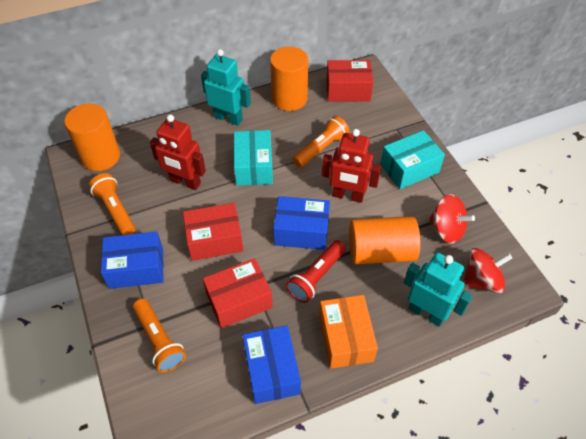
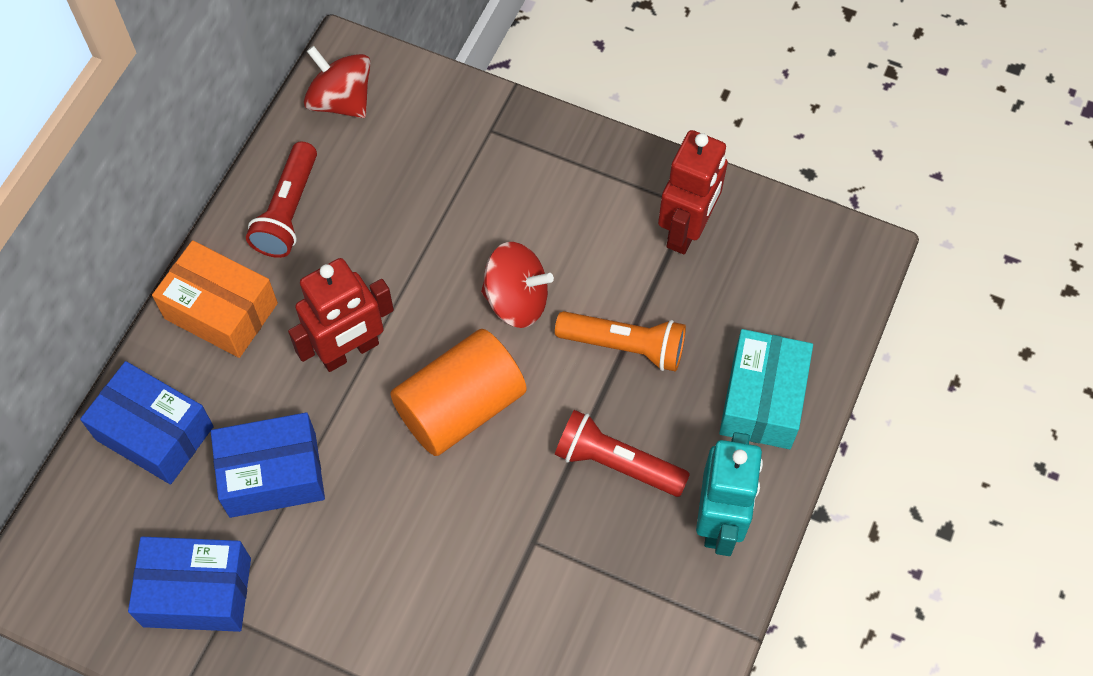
orange cylinder: [64,104,120,171] [270,47,309,111] [349,216,420,264] = 3 -> [390,329,527,456] = 1
orange flashlight: [89,173,135,235] [133,298,186,373] [293,116,350,167] = 3 -> [555,311,686,372] = 1
red box: [183,203,243,261] [203,258,273,328] [326,60,373,102] = 3 -> none = 0
red flashlight: [286,240,346,303] = 1 -> [246,142,317,258] [555,410,690,497] = 2
turquoise box: [234,130,273,186] [380,130,445,189] = 2 -> [719,329,813,449] = 1
turquoise robot: [201,49,251,126] [404,253,473,327] = 2 -> [696,432,763,556] = 1

